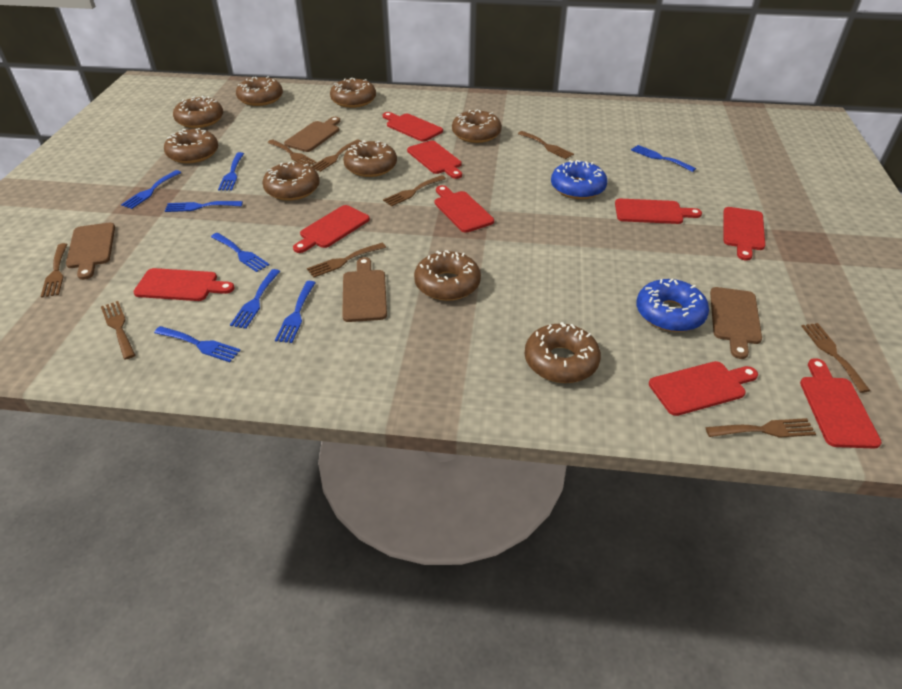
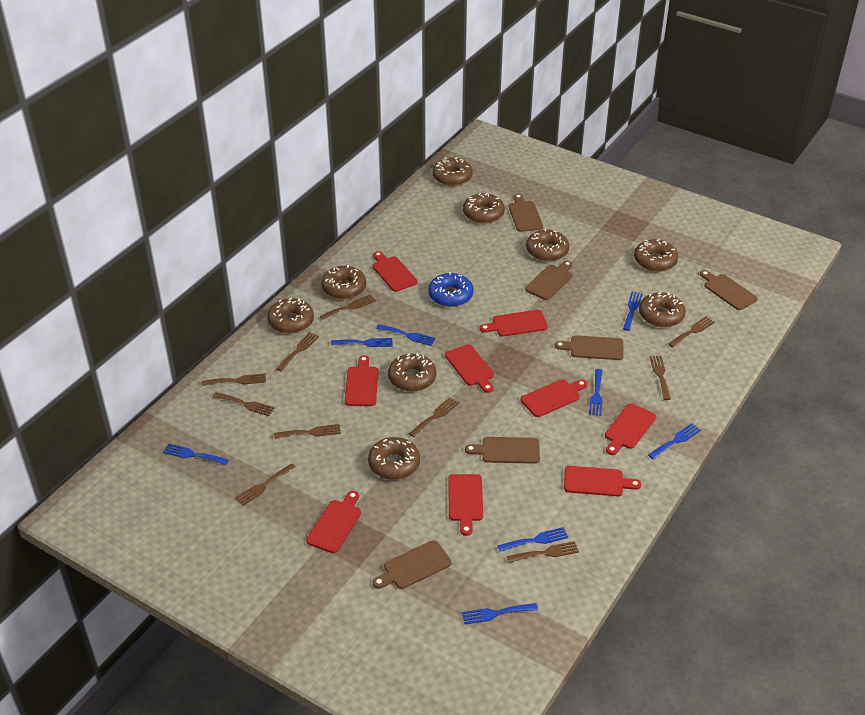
blue donut: [551,160,607,199] [636,279,709,332] = 2 -> [428,272,473,307] = 1
brown cutting board: [66,223,115,280] [284,117,340,152] [342,257,387,322] [710,287,762,359] = 4 -> [373,540,451,589] [465,437,540,464] [508,194,543,232] [525,261,573,300] [555,335,624,360] [700,270,758,310] = 6
brown fork: [41,243,68,298] [101,301,135,360] [267,139,317,166] [307,243,386,278] [311,139,362,172] [383,175,446,207] [518,131,574,159] [705,418,816,438] [801,323,870,393] = 9 -> [202,373,266,386] [213,392,275,416] [235,464,296,506] [274,424,341,439] [276,332,319,372] [320,295,376,320] [409,397,459,437] [506,541,579,563] [650,356,671,400] [668,316,715,347] = 10

